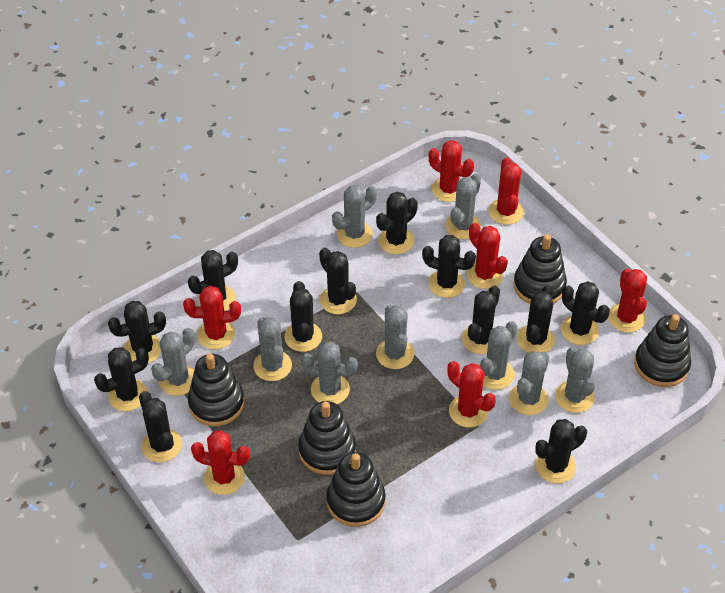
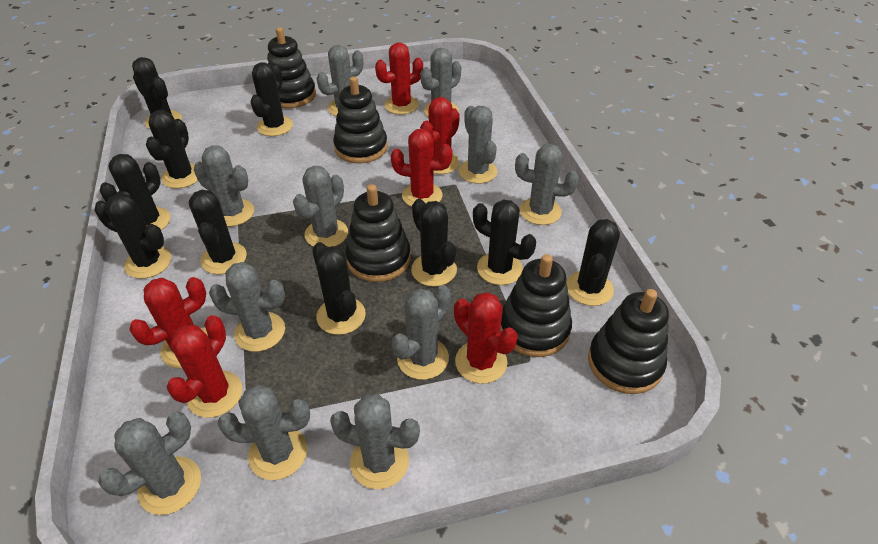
black cactus: [94,347,149,411] [108,301,166,363] [139,391,182,462] [188,250,238,311] [284,281,322,352] [319,247,357,314] [376,192,418,254] [422,235,476,298] [462,285,500,354] [517,285,555,353] [535,419,587,483] [561,281,610,345] = 12 -> [94,194,171,279] [100,154,171,230] [132,57,182,129] [146,110,198,189] [189,190,247,274] [250,62,293,136] [312,242,366,335] [411,199,457,287] [473,200,536,285] [566,219,620,306] = 10
grey cactus: [151,328,195,396] [253,317,292,381] [301,341,358,404] [332,185,377,248] [376,305,414,369] [446,173,481,239] [479,321,518,390] [509,351,549,415] [555,347,595,413] = 9 -> [98,412,201,515] [194,146,254,227] [209,262,285,352] [218,385,310,480] [293,166,348,247] [317,45,363,116] [330,394,420,489] [391,285,451,380] [420,48,461,117] [459,106,497,184] [515,144,579,225] = 11
red cactus: [183,286,241,349] [191,430,250,495] [429,140,474,202] [447,361,496,428] [467,223,508,289] [489,157,524,225] [608,269,647,332] = 7 -> [129,277,208,368] [167,315,243,418] [375,42,423,115] [391,129,453,207] [420,97,460,174] [454,292,518,384] = 6

